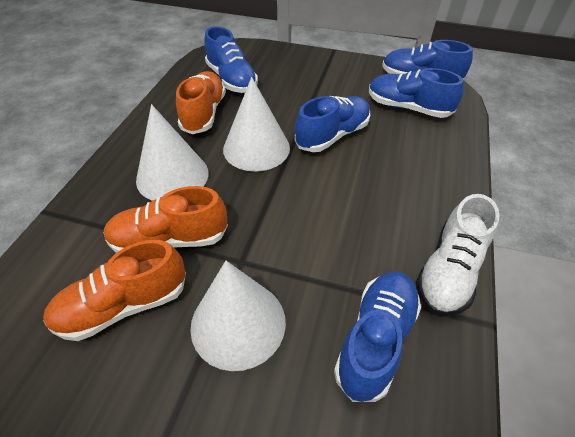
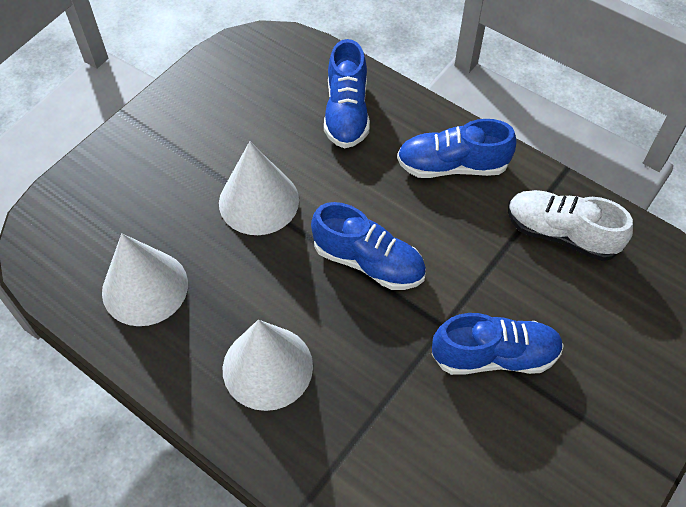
blue shoe: [204,26,258,93] [295,96,370,152] [334,271,421,402] [369,68,463,118] [382,40,473,80] = 5 -> [311,202,426,290] [324,39,370,148] [397,119,517,178] [431,313,564,375] = 4
orange shoe: [43,240,186,341] [104,186,228,253] [176,71,226,134] = 3 -> none = 0

